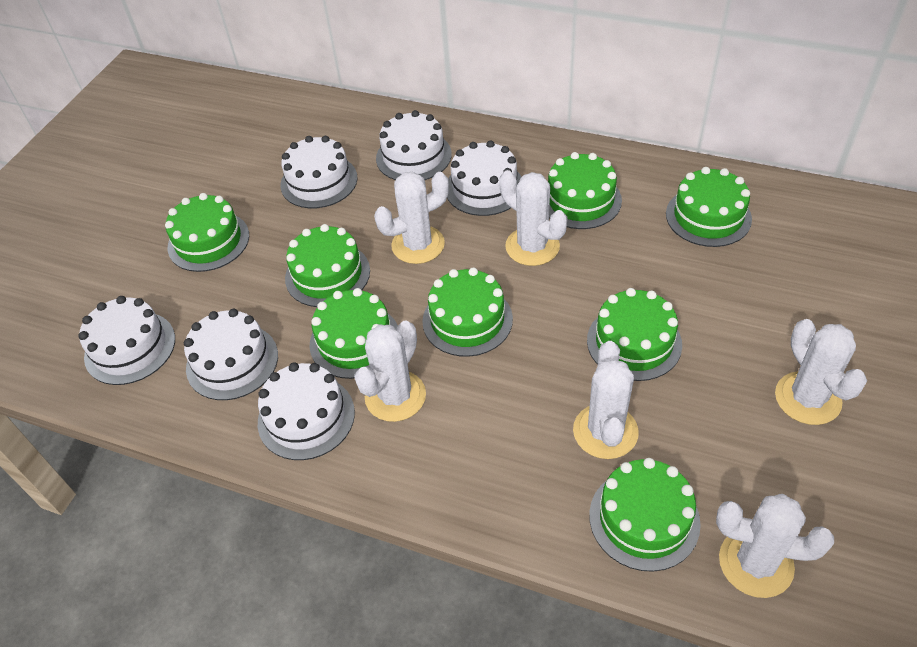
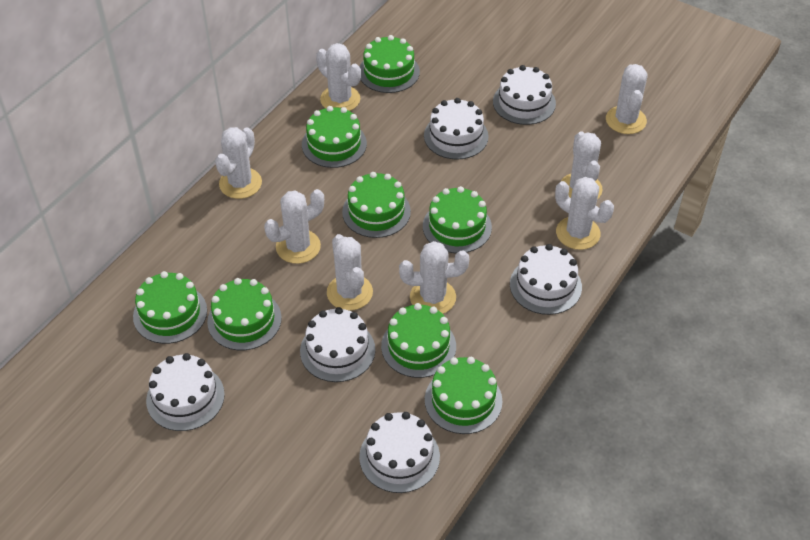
white cactus: [355,321,426,422] [374,172,449,264] [499,170,567,266] [573,341,639,459] [716,494,834,598] [775,319,867,425] = 6 -> [215,127,262,199] [264,189,324,264] [316,43,361,111] [327,234,373,311] [399,241,469,314] [555,177,614,250] [560,131,603,198] [606,64,648,134] = 8

